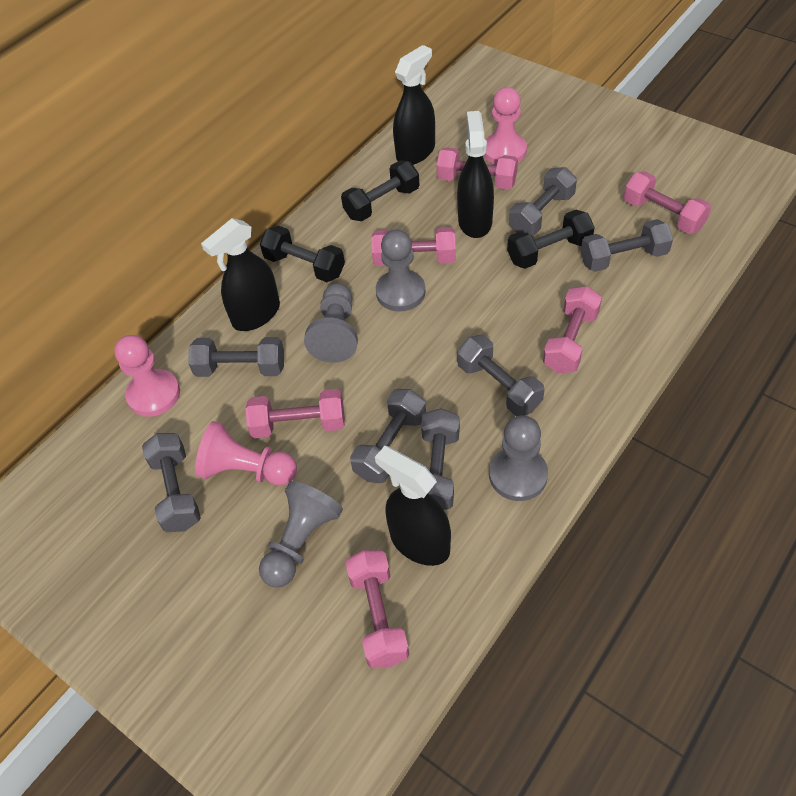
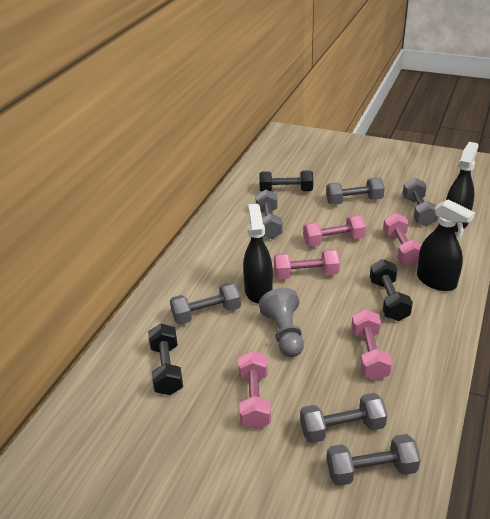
black spray bottle: [201,218,280,331] [375,446,451,566] [393,45,435,165] [457,111,494,238] = 4 -> [243,204,273,303] [417,199,475,291] [446,142,479,232] = 3
grey dumbbell: [142,433,201,532] [188,337,284,377] [350,389,426,483] [421,408,460,510] [457,335,545,416] [509,167,577,235] [581,219,673,272] = 7 -> [170,282,241,325] [255,190,283,239] [300,393,387,443] [326,178,385,205] [327,434,421,486] [403,178,438,226] = 6
grey pawn: [259,481,343,588] [304,283,358,363] [376,229,425,311] [489,415,548,501] = 4 -> [259,288,304,357] = 1
pink dumbbell: [245,389,345,438] [346,550,409,668] [371,227,456,266] [436,147,518,189] [543,286,602,373] [623,171,711,234] = 6 -> [238,351,271,429] [274,249,340,279] [303,215,366,247] [351,309,392,381] [383,213,422,267] = 5
pink pawn: [114,335,180,417] [195,421,297,485] [484,87,527,165] = 3 -> none = 0

